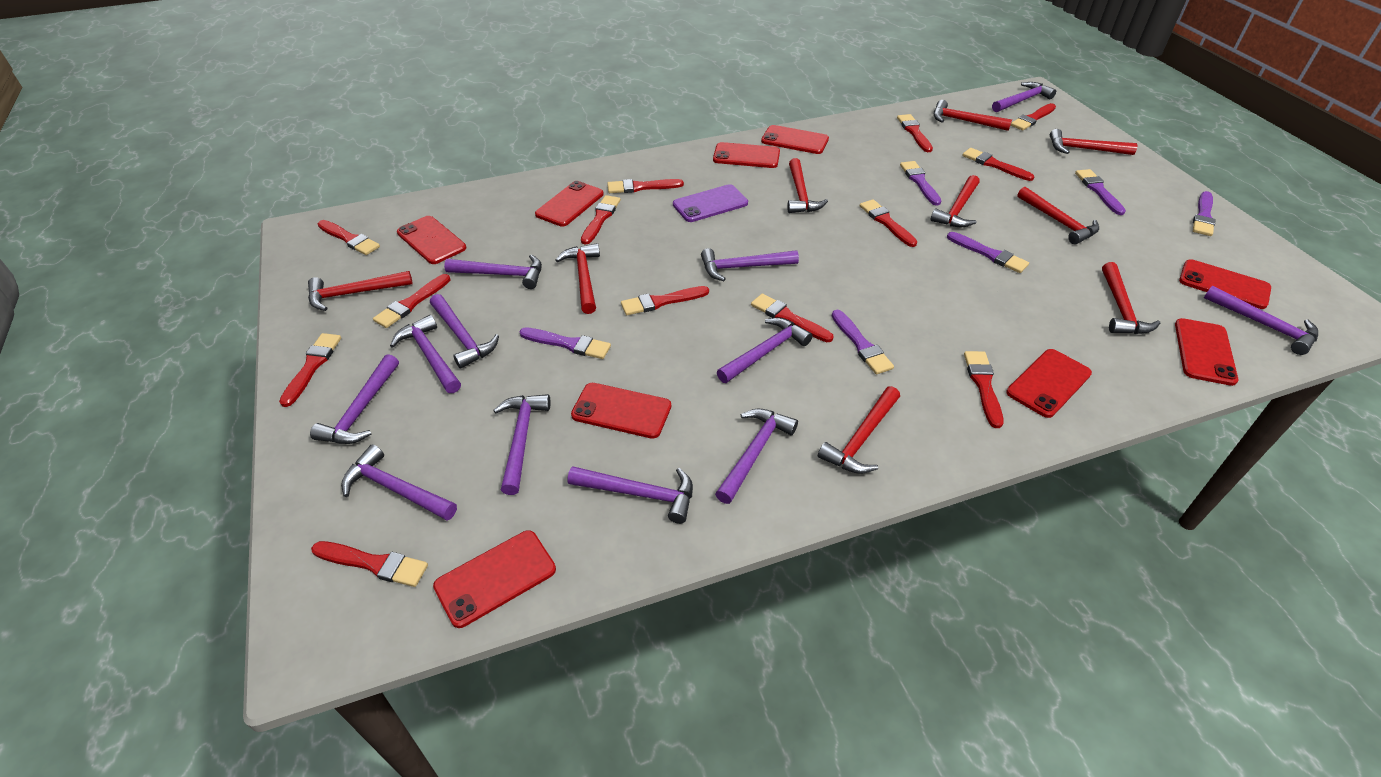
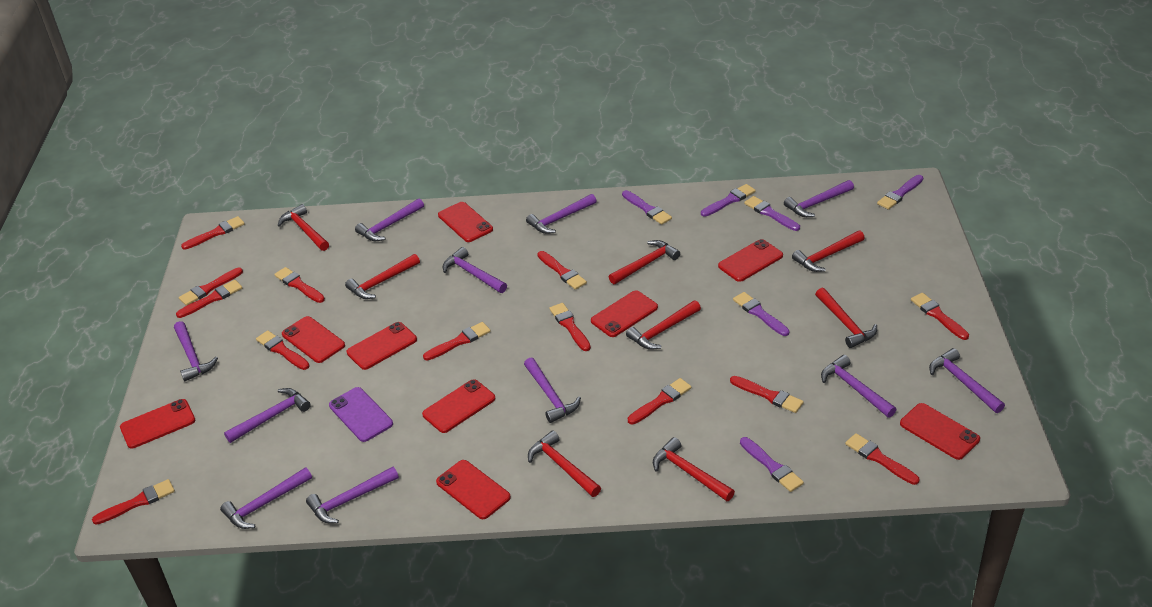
purple hammer: [310,354,399,444] [341,444,457,520] [390,315,461,393] [430,294,499,369] [444,254,542,289] [493,394,551,495] [568,466,693,524] [701,248,799,281] [715,409,798,504] [717,318,813,383] [992,82,1056,112] [1204,286,1318,355] = 12 -> [174,321,218,382] [220,467,312,529] [224,388,311,443] [306,467,399,523] [355,198,424,241] [443,247,507,293] [524,357,581,423] [526,194,597,234] [784,180,854,217] [821,355,896,418] [929,348,1005,413] = 11
red hammer: [308,271,413,311] [556,243,600,314] [787,158,828,213] [818,386,900,474] [930,175,980,227] [934,100,1012,131] [1017,187,1099,244] [1050,129,1137,155] [1102,262,1160,334] = 9 -> [278,204,329,251] [345,254,420,299] [528,430,601,497] [609,240,680,284] [626,300,701,350] [653,437,735,501] [792,230,865,272] [815,288,877,348] = 8

